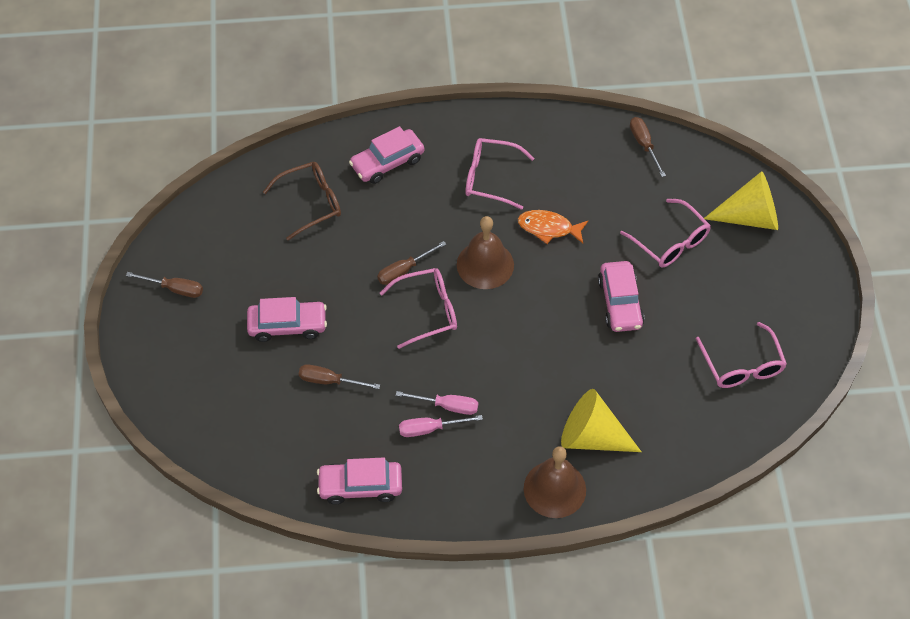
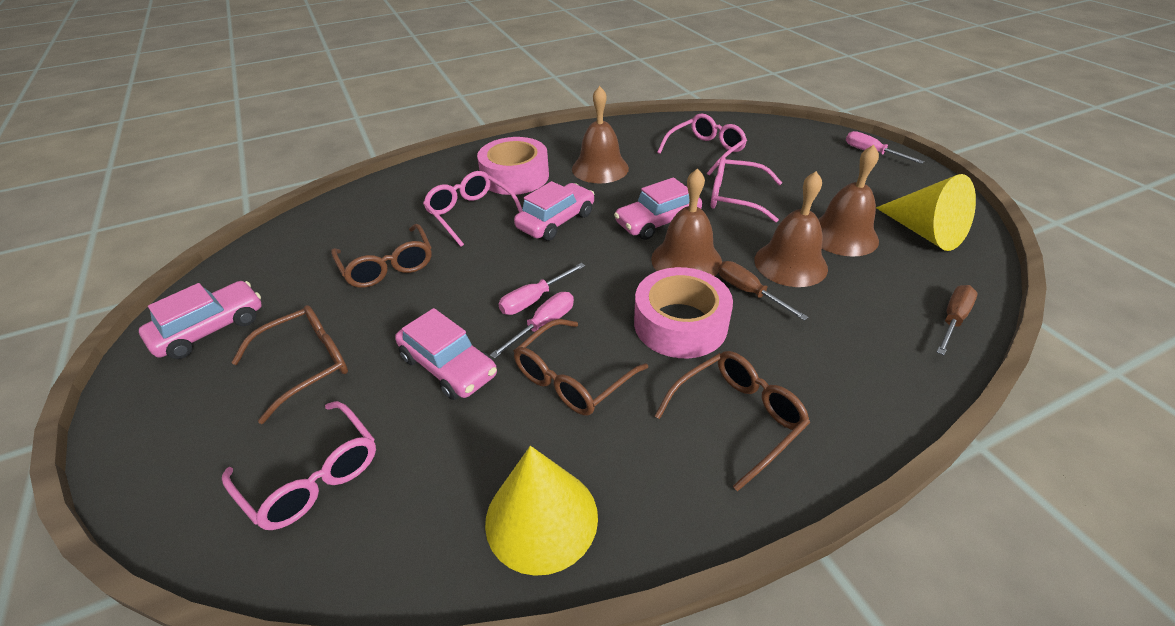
brown bell: [457,216,514,289] [524,447,586,518] = 2 -> [572,86,629,183] [651,168,722,276] [754,171,828,287] [818,145,879,257] = 4
brown glasses: [263,162,341,240] = 1 -> [231,305,348,424] [331,224,432,288] [514,319,648,415] [655,351,810,492] = 4
brown screwdriver: [126,272,203,298] [299,364,380,389] [377,241,446,285] [630,117,666,177] = 4 -> [718,261,808,321] [937,285,977,355] = 2
orange fish: [518,210,588,244] = 1 -> none = 0
pink screwdriver: [396,391,478,415] [399,415,483,437] = 2 -> [490,292,574,359] [498,263,585,315] [846,131,924,164] = 3
pink tape: none = 0 -> [477,137,549,195] [634,267,733,358] = 2

